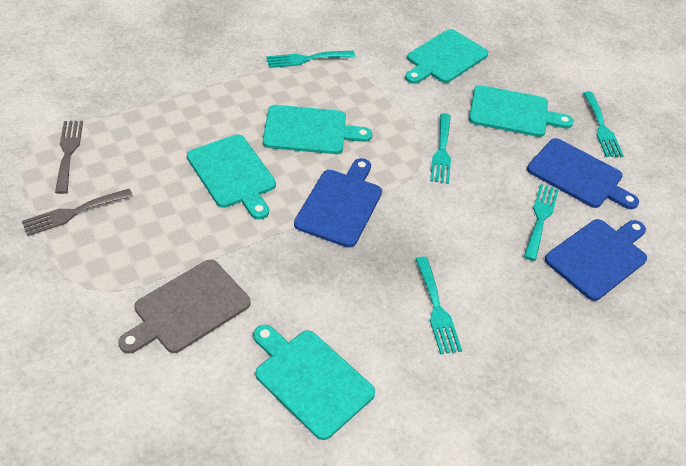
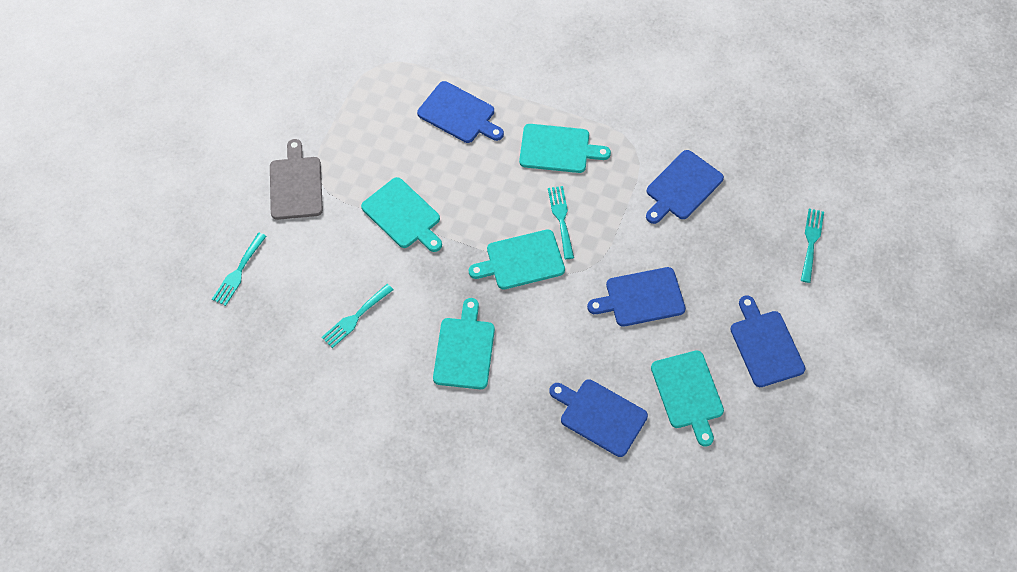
blue cutting board: [294,158,382,248] [527,138,639,209] [545,219,647,301] = 3 -> [417,81,504,143] [549,379,648,457] [587,267,686,327] [646,150,724,224] [730,295,805,387] = 5
grey fork: [22,189,133,236] [55,121,83,194] = 2 -> none = 0
turquoise fork: [266,51,355,68] [416,257,462,354] [430,113,451,184] [524,184,559,261] [583,92,624,157] = 5 -> [212,233,266,306] [321,284,394,348] [548,186,574,259] [801,209,824,283] = 4

